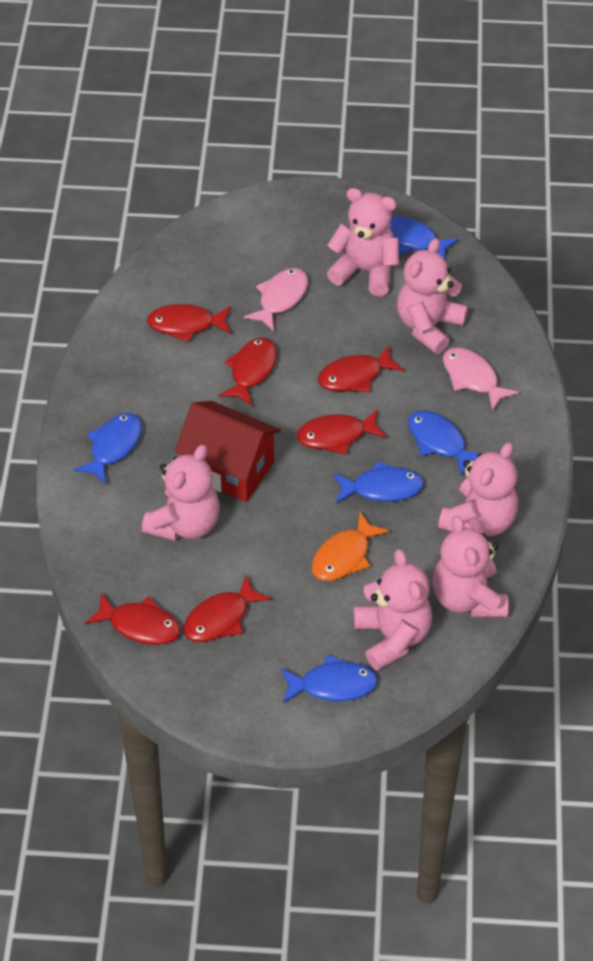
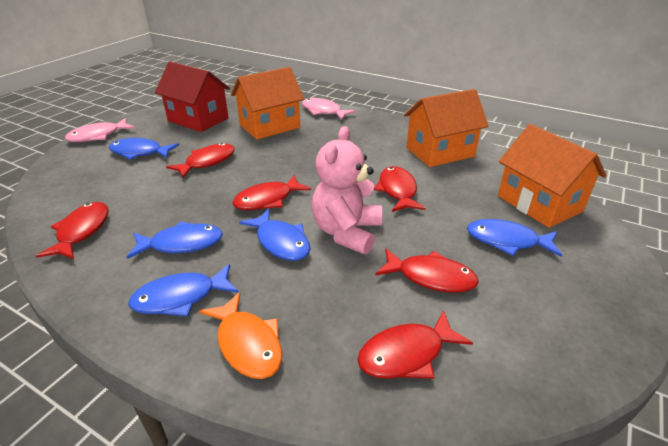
orange house: none = 0 -> [231,67,304,140] [404,89,489,167] [498,124,606,228] = 3
pink teddy bear: [142,445,220,541] [327,188,399,296] [353,549,432,671] [397,238,468,354] [432,515,508,618] [438,442,518,536] = 6 -> [312,126,382,254] = 1

